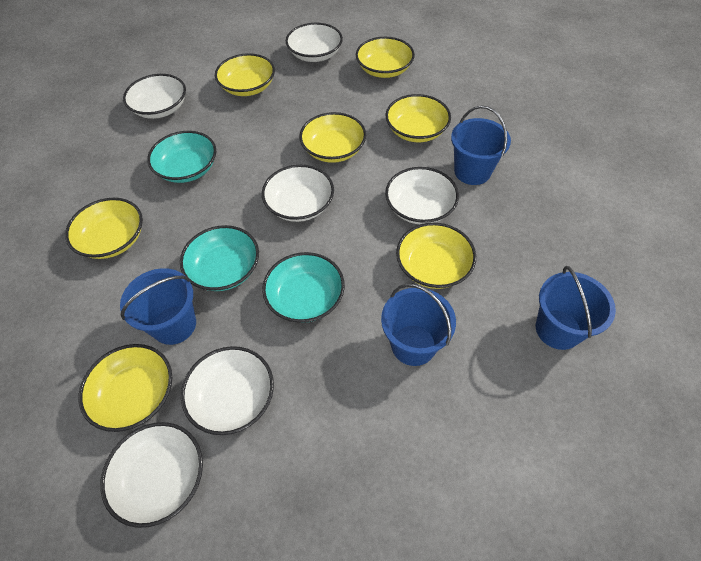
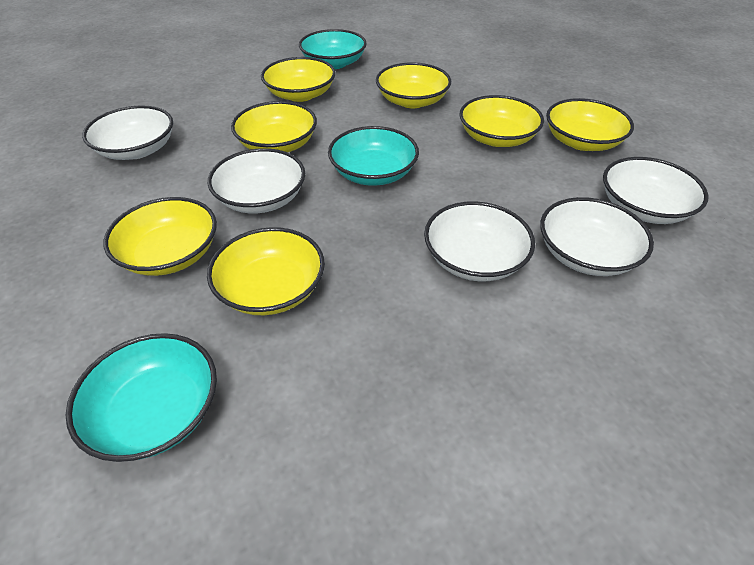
blue bucket: [120,268,196,345] [381,283,456,366] [451,105,511,185] [536,266,616,350] = 4 -> none = 0
white bowl: [100,422,203,528] [123,74,186,119] [181,346,274,435] [262,165,334,222] [286,23,343,62] [385,167,459,224] = 6 -> [82,105,173,160] [208,148,305,213] [424,201,535,281] [540,197,654,276] [603,157,708,224] = 5

